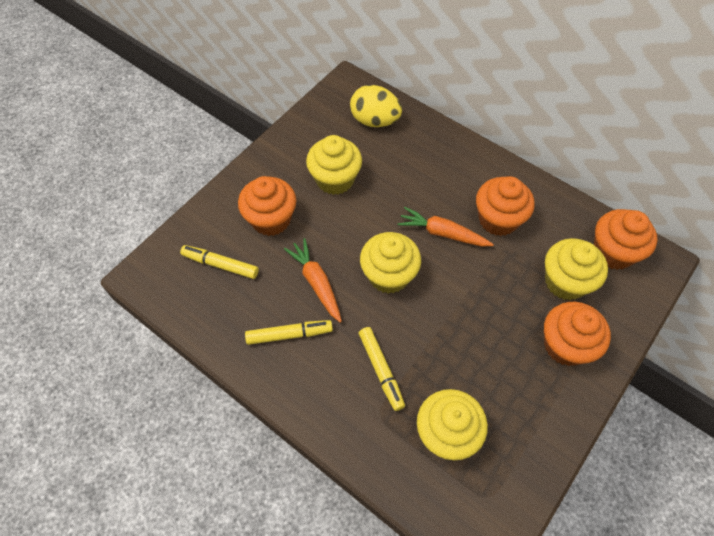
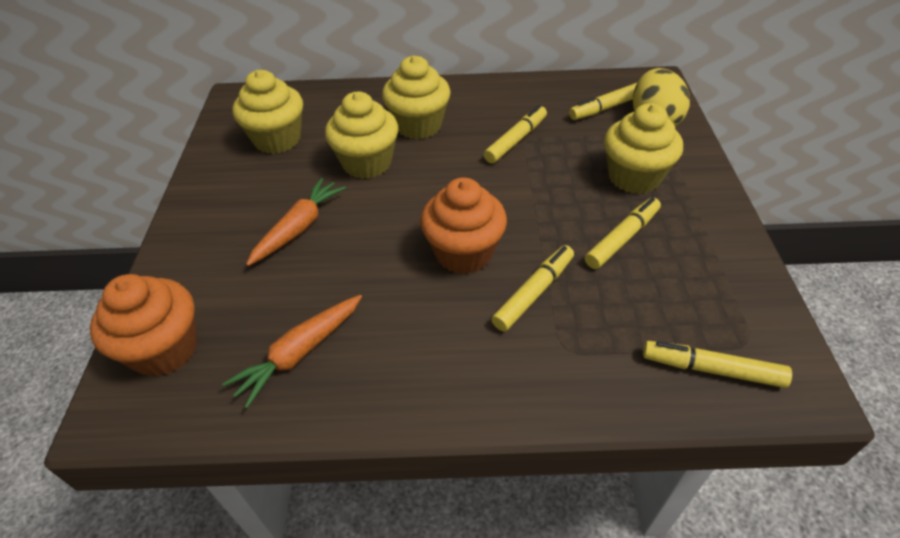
orange cupcake: [238,176,296,236] [476,176,535,236] [544,302,611,366] [594,209,657,270] = 4 -> [90,274,197,377] [420,177,507,274] = 2
yellow marker: [180,245,259,279] [245,320,333,345] [359,327,405,411] = 3 -> [484,105,547,163] [492,245,574,332] [569,83,637,120] [585,197,661,269] [643,341,792,388] = 5

